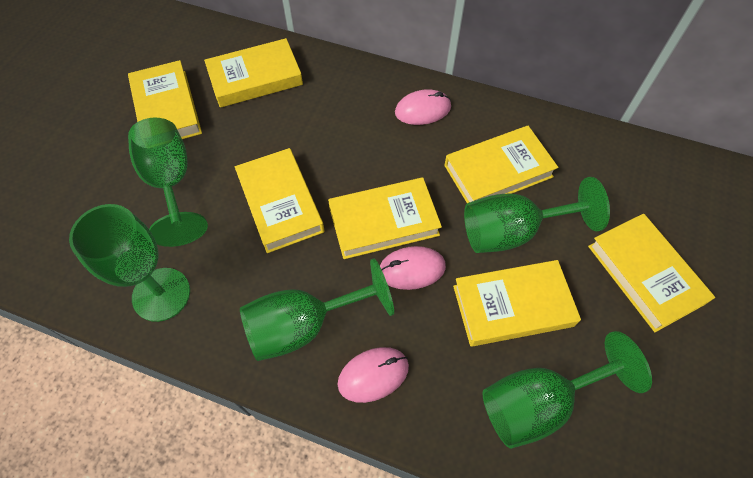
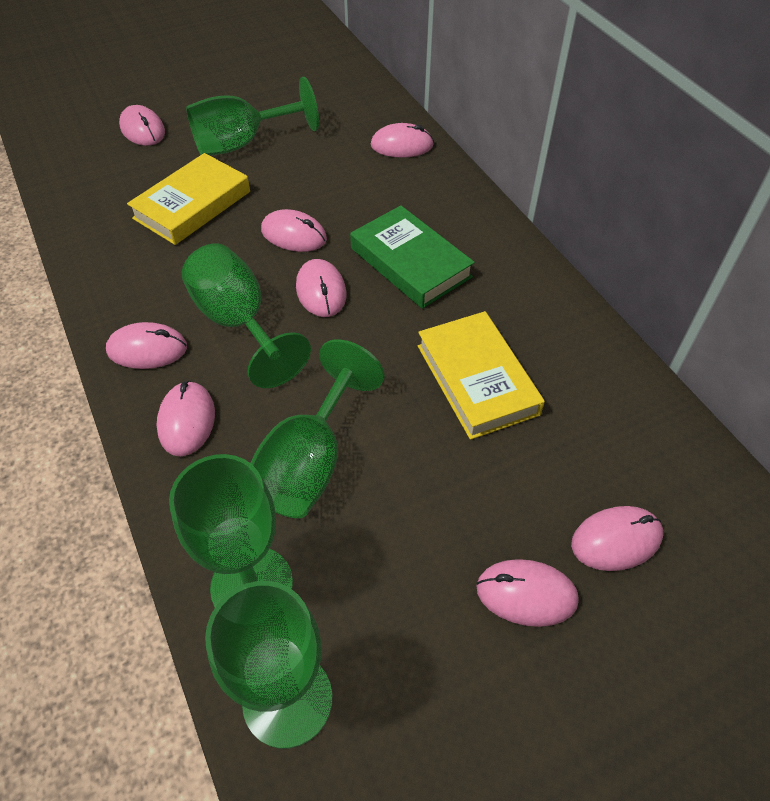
green book: none = 0 -> [350,205,475,309] = 1
pink mouse: [337,347,409,403] [380,246,446,290] [395,89,451,125] = 3 -> [106,322,187,369] [119,105,165,146] [157,381,215,456] [261,209,327,252] [296,259,347,317] [371,123,434,158] [476,559,579,627] [571,506,663,571] = 8
yellow book: [128,60,202,139] [204,38,303,108] [235,148,324,253] [328,177,442,259] [444,126,558,203] [453,260,581,347] [588,214,715,332] = 7 -> [127,153,250,245] [418,311,545,440] = 2

